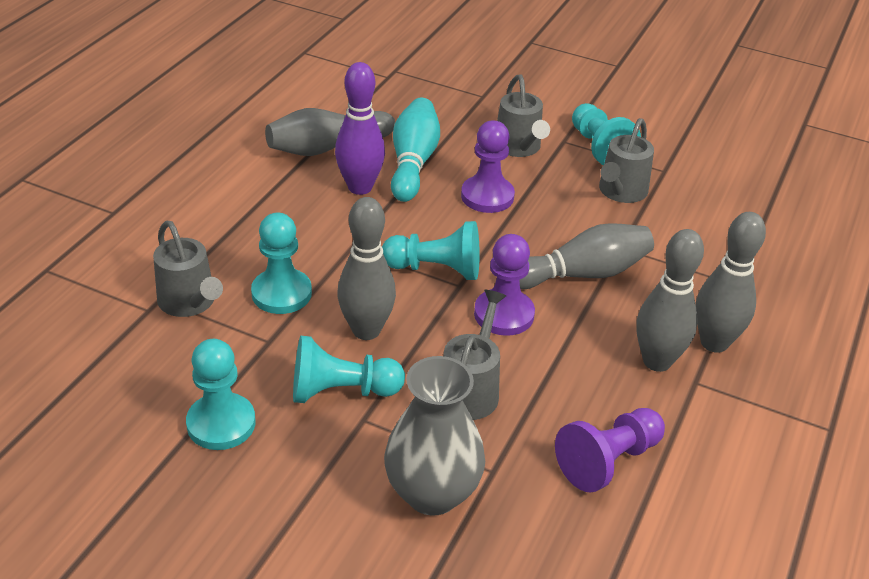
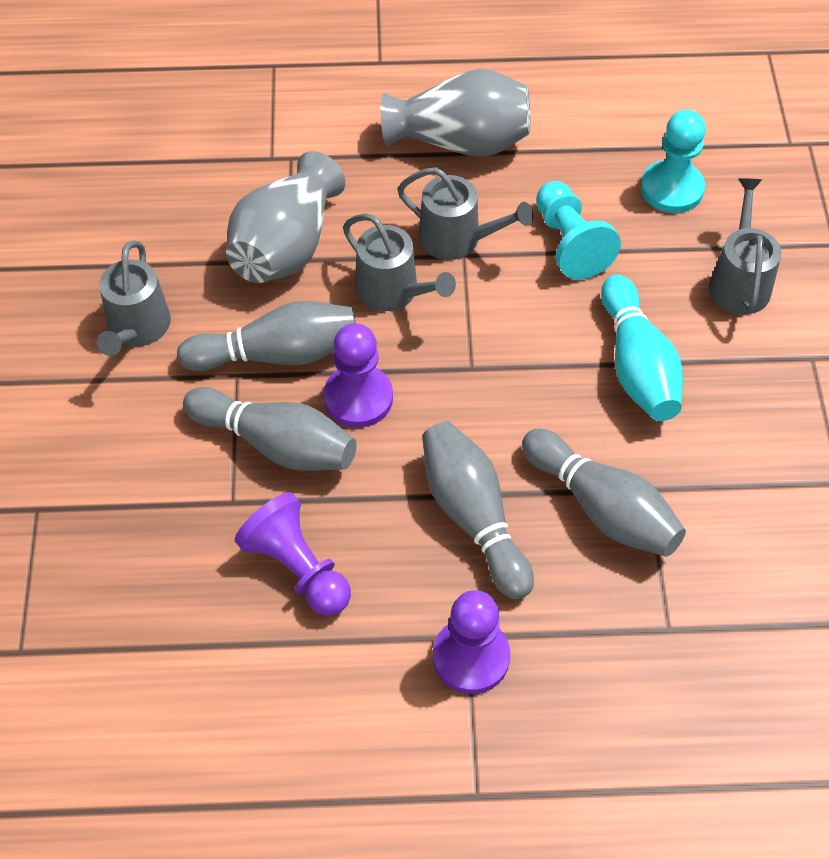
grey bowling pin: [265,108,395,156] [337,197,396,340] [520,223,654,289] [636,229,704,372] [696,212,766,353] = 5 -> [177,301,356,372] [183,387,357,471] [422,421,534,599] [522,429,686,557] = 4
grey vase: [384,356,485,516] = 1 -> [226,151,345,283] [381,69,531,157] = 2
purple bowling pin: [335,62,385,195] = 1 -> none = 0
turquoise pawn: [186,339,256,450] [251,213,312,314] [293,336,405,403] [382,221,480,280] [572,103,641,165] = 5 -> [536,181,621,280] [641,110,706,213] = 2

